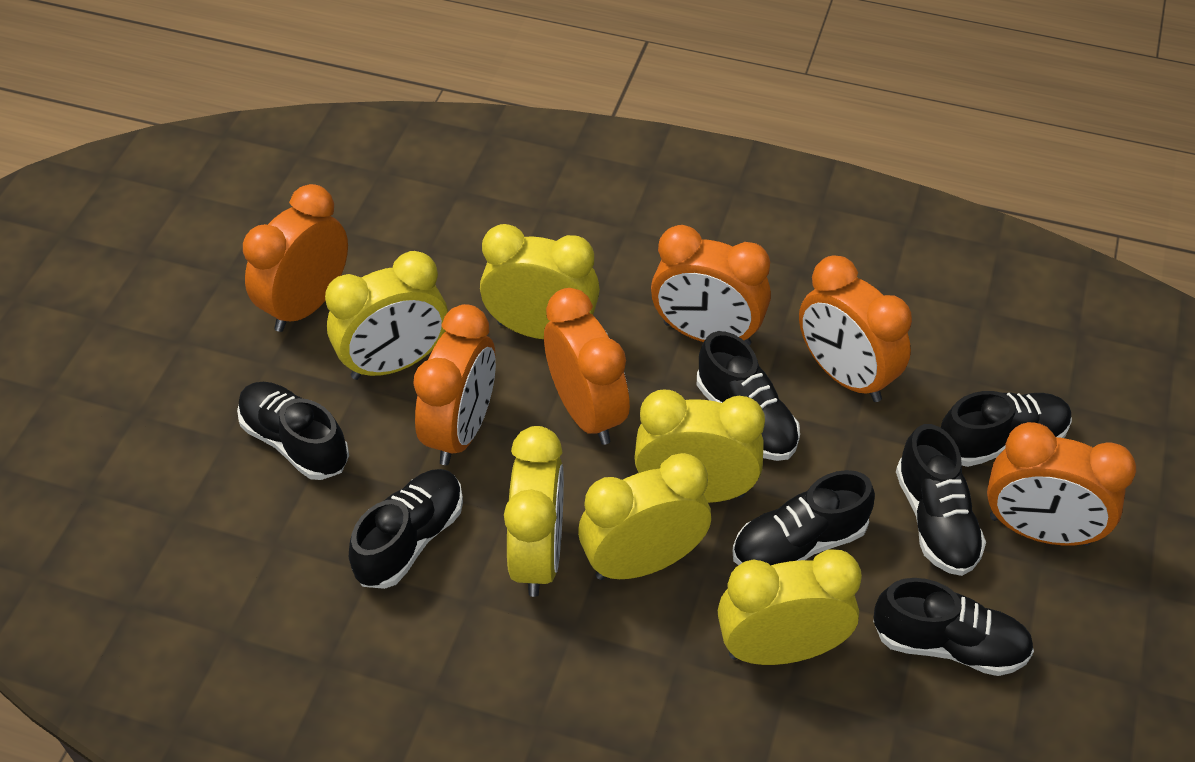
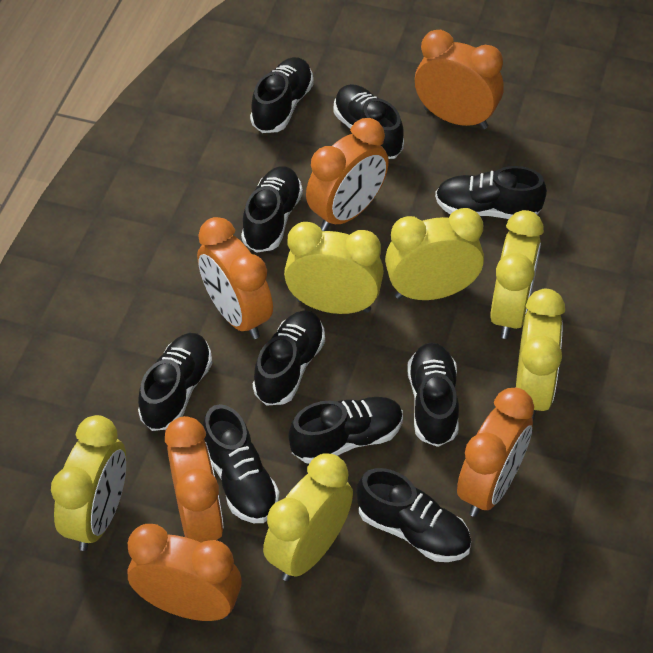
black shoe: [237,382,349,480] [349,469,463,589] [697,331,800,461] [732,470,875,566] [873,578,1034,676] [896,424,986,576] [941,391,1072,467] = 7 -> [138,333,212,431] [203,404,280,523] [241,166,303,253] [250,57,314,133] [253,311,325,406] [288,397,403,464] [333,84,404,159] [356,468,471,562] [408,343,459,447] [435,166,547,219] = 10

